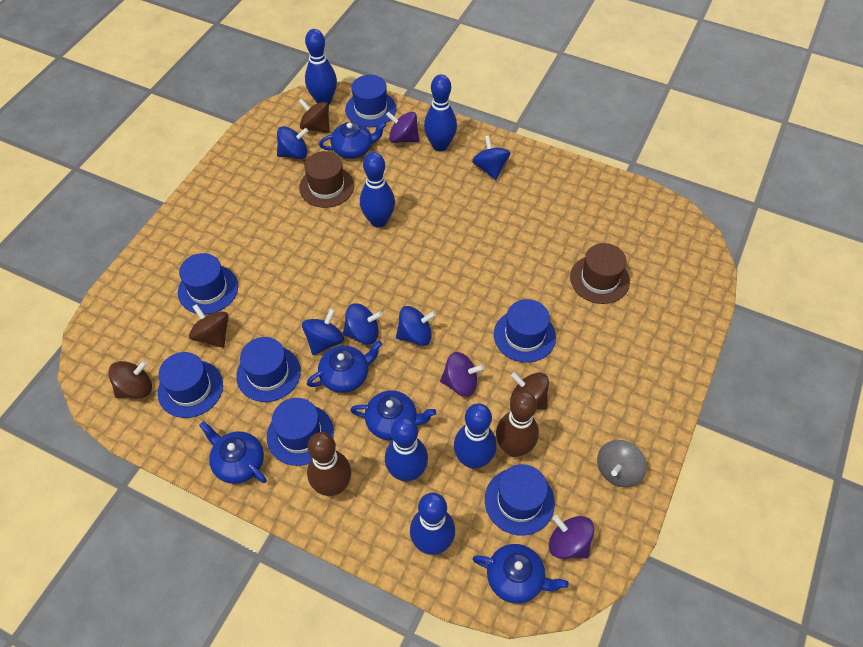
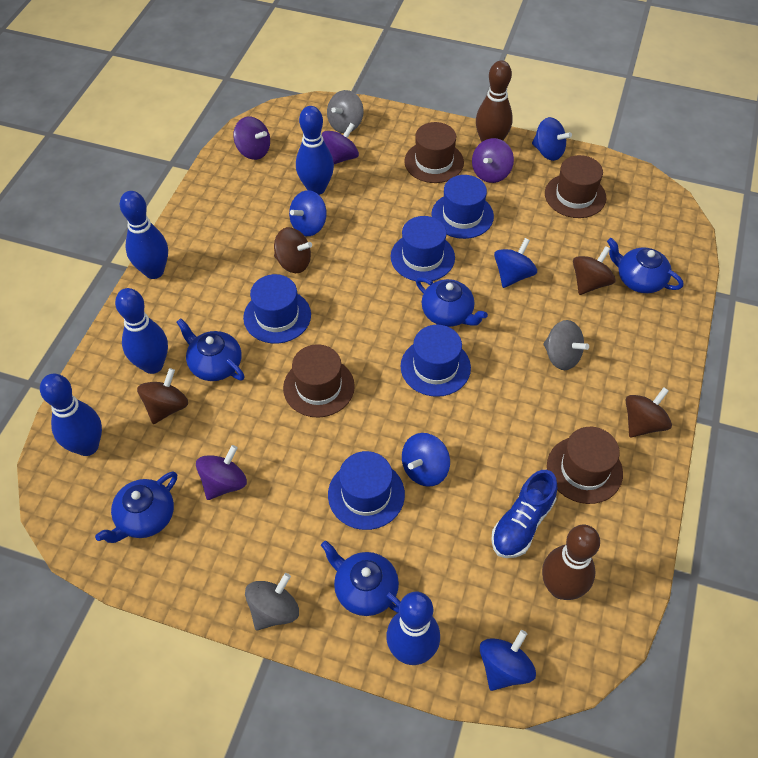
blue bowling pin: [305,29,337,105] [360,152,395,228] [385,417,428,482] [410,493,455,555] [424,74,457,151] [454,403,497,469] = 6 -> [40,374,102,456] [115,288,168,374] [120,191,168,279] [296,106,334,195] [386,592,440,665] = 5
blue hat: [158,352,223,418] [178,253,238,314] [236,337,301,402] [267,398,334,466] [345,75,396,127] [485,464,555,536] [494,299,556,363] = 7 -> [243,274,311,344] [328,451,405,530] [391,216,455,282] [401,325,471,397] [431,175,494,239] = 5
blue shoe: none = 0 -> [491,470,558,558] = 1
brown hat: [299,151,354,208] [570,243,630,304] = 2 -> [283,344,355,418] [404,122,464,183] [545,155,606,218] [547,427,623,504] = 4
grey spinning top: [597,440,647,487] = 1 -> [245,573,299,630] [327,90,364,133] [543,320,589,370] = 3
purple spinning top: [386,112,420,143] [440,352,484,397] [549,515,594,559] = 3 -> [196,445,247,500] [233,116,270,160] [322,123,359,164] [472,138,514,183] = 4

